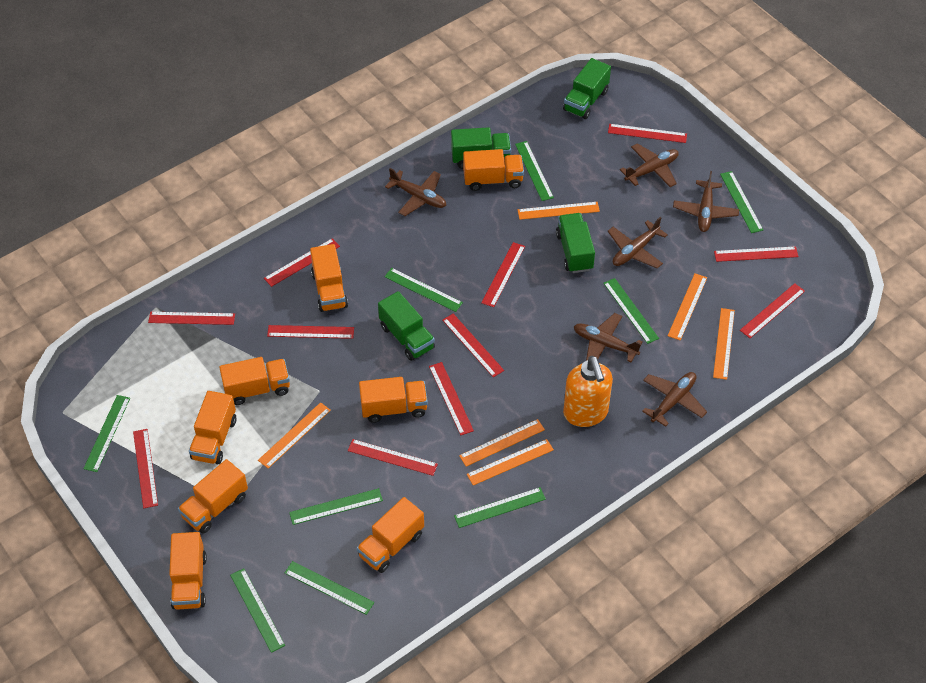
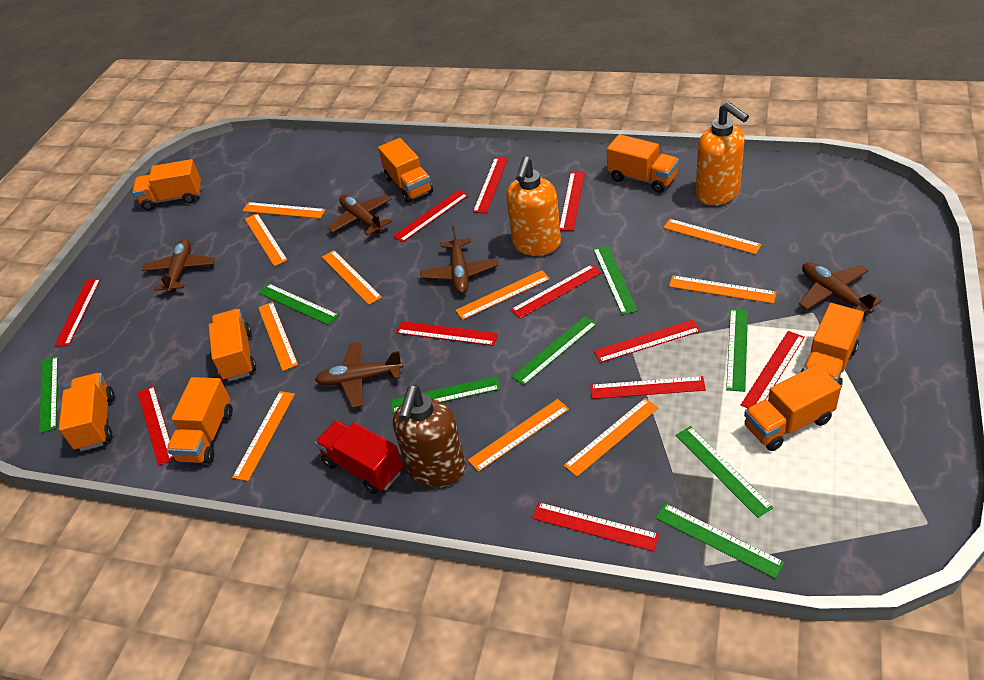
brown plane: [385,168,446,216] [574,313,643,362] [607,217,668,268] [620,143,679,187] [642,372,707,427] [673,171,739,232] = 6 -> [142,239,215,293] [315,342,403,408] [327,194,392,236] [420,226,498,294] [799,262,882,314] = 5
brown soap dispenser: none = 0 -> [393,385,466,487] = 1
green ruler: [83,395,130,472] [230,568,285,653] [285,561,374,615] [289,488,383,525] [384,268,463,312] [454,487,546,528] [515,141,554,201] [603,278,659,344] [720,171,763,233] = 9 -> [39,356,58,434] [258,283,339,325] [390,376,500,413] [512,316,597,385] [593,245,638,315] [655,503,785,579] [676,426,773,518] [726,309,748,392] = 8
green truck: [378,291,435,361] [451,127,511,169] [556,213,595,273] [563,58,611,119] = 4 -> none = 0
orange ruler: [258,402,331,468] [459,419,545,467] [467,439,554,486] [518,202,600,220] [668,273,707,340] [713,308,735,380] = 6 -> [232,391,295,481] [242,202,326,219] [245,213,288,266] [258,302,298,371] [322,250,382,305] [455,270,550,320] [468,399,569,472] [564,398,659,477] [663,219,762,255] [669,275,777,304] = 10
orange soap dispenser: [563,356,613,427] = 1 -> [506,157,561,256] [696,102,749,205] = 2
red truck: none = 0 -> [315,420,403,494] = 1

